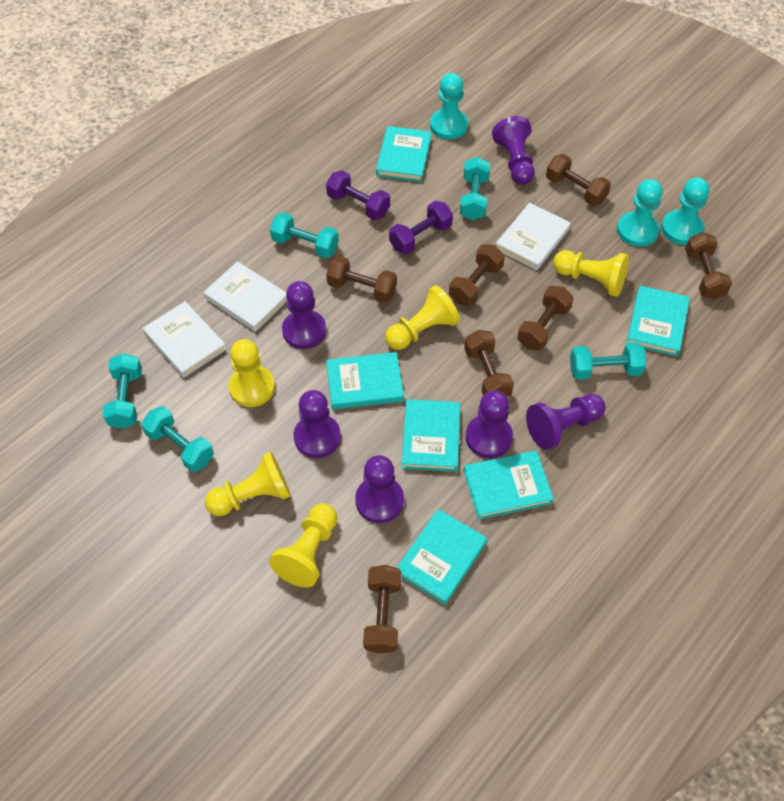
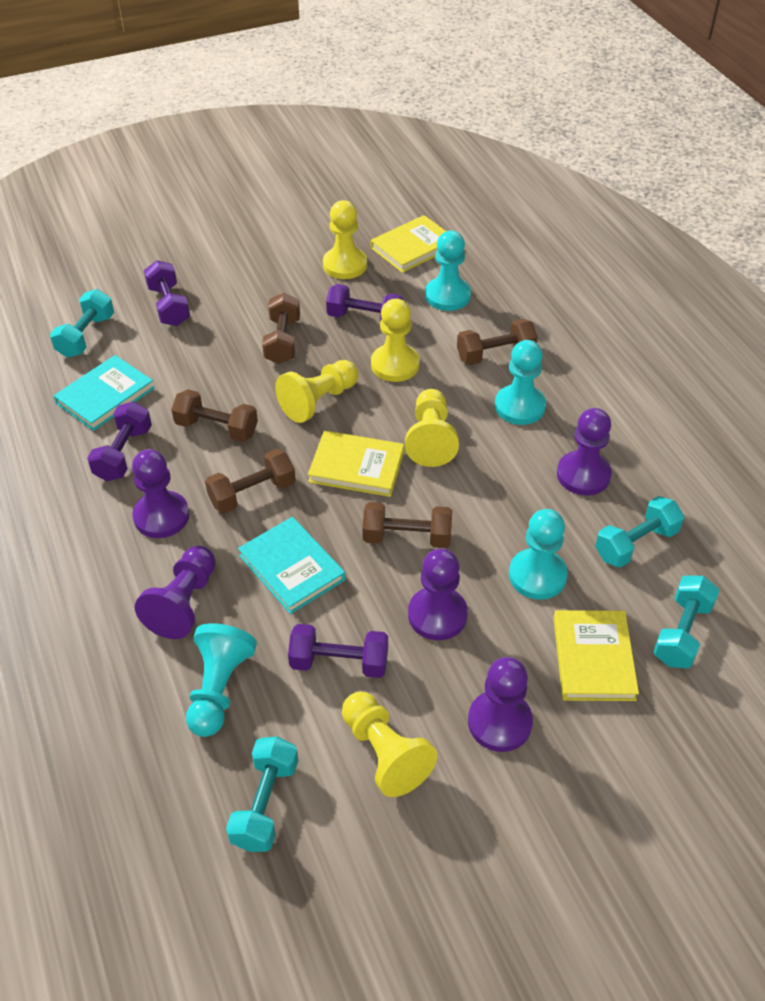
brown dumbbell: [326,256,397,303] [363,565,401,654] [449,244,505,306] [464,330,514,397] [517,286,574,351] [546,154,611,206] [685,232,732,300] = 7 -> [171,389,258,442] [205,449,296,513] [262,293,300,364] [362,502,452,548] [457,319,537,365] = 5
purple dumbbell: [326,170,390,220] [389,201,453,254] = 2 -> [87,401,152,481] [144,260,190,326] [288,624,388,678] [326,284,403,321] = 4
purple pawn: [282,281,326,349] [294,390,341,458] [355,455,404,523] [466,390,513,458] [492,116,535,185] [526,394,606,450] = 6 -> [132,449,189,538] [135,546,216,639] [408,549,468,640] [468,657,533,752] [557,408,612,496] = 5
turquoise book: [326,352,404,409] [376,126,431,182] [397,509,487,605] [402,399,460,472] [464,451,554,520] [626,286,690,356] = 6 -> [54,355,155,431] [238,517,345,614] = 2
turquoise dumbbell: [102,353,142,429] [141,406,214,472] [270,212,339,258] [460,157,490,220] [570,342,646,380] = 5 -> [50,289,114,358] [226,737,298,852] [595,496,684,568] [653,575,720,668] = 4
turquoise pawn: [430,73,468,140] [617,179,663,247] [661,177,709,245] = 3 -> [186,623,257,737] [425,231,471,311] [495,340,546,425] [509,509,568,600] = 4
white book: [143,301,226,377] [204,261,287,332] [496,203,571,270] = 3 -> none = 0
yellow book: none = 0 -> [308,431,404,497] [371,215,446,273] [553,610,639,701] = 3

